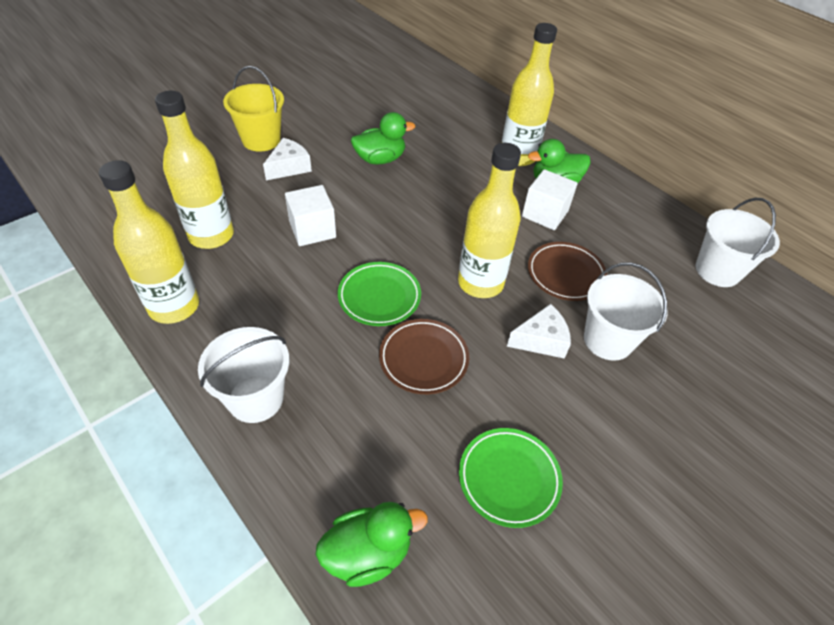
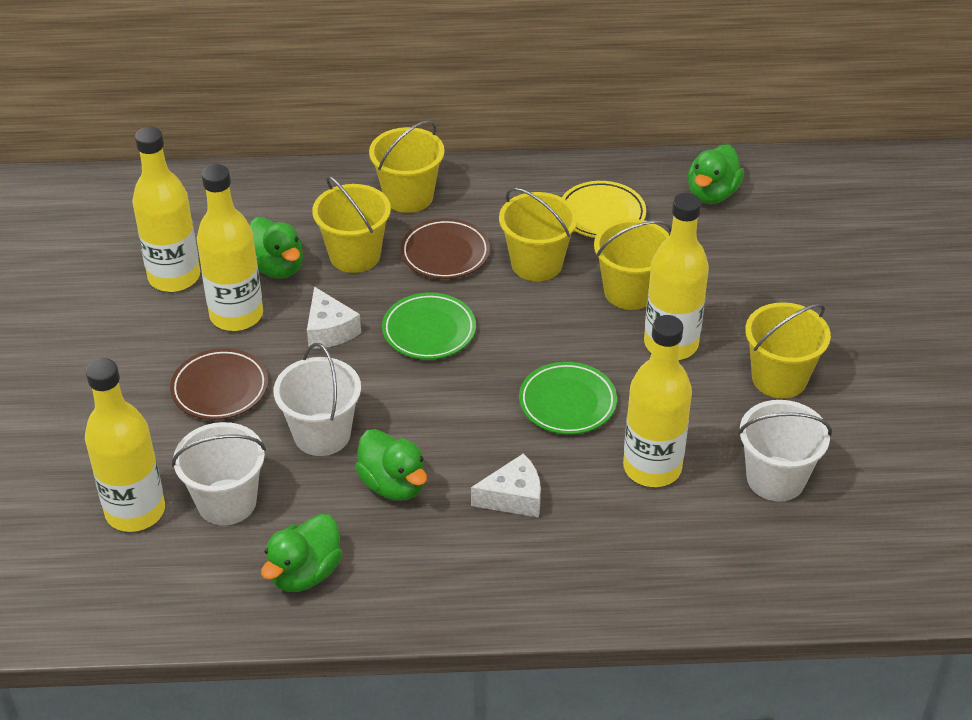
green duck: [316,502,428,587] [351,112,415,164] [528,139,591,183] = 3 -> [249,217,303,278] [261,514,342,592] [355,429,427,501] [688,144,744,204] = 4
white cube: [285,185,336,246] [522,169,578,230] = 2 -> none = 0
yellow bottle: [99,160,199,324] [155,91,234,249] [458,143,521,298] [502,23,557,166] = 4 -> [85,358,165,532] [132,127,200,292] [197,164,263,331] [623,315,692,487] [644,193,709,360] = 5
yellow bucket: [223,66,284,152] = 1 -> [312,176,391,273] [369,120,444,213] [499,188,578,281] [594,219,672,310] [745,302,831,399] = 5
yellow plate: none = 0 -> [562,181,646,238] = 1

